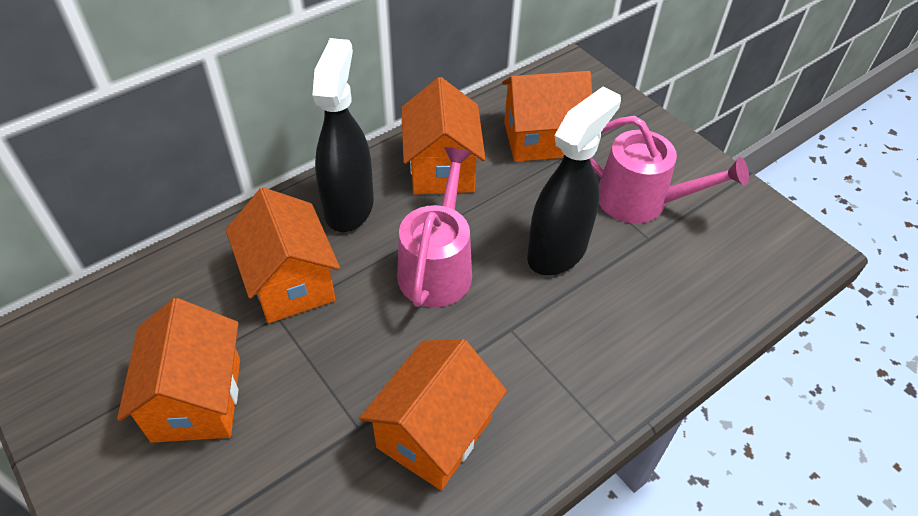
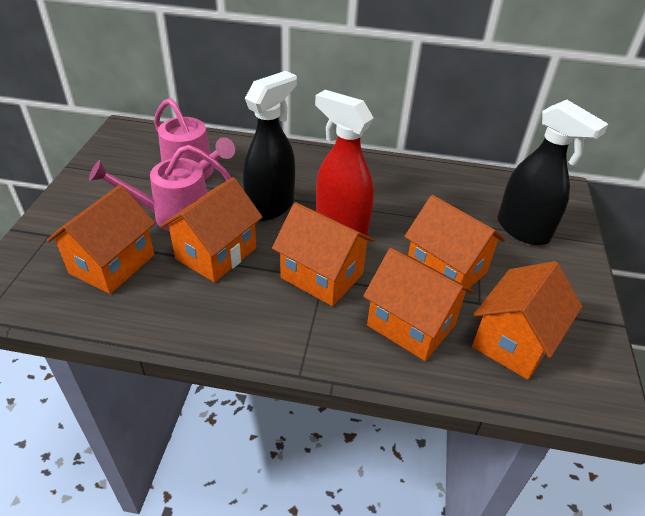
orange house: [117,298,240,443] [226,187,340,323] [359,339,507,490] [401,77,485,195] [502,71,592,162] = 5 -> [47,184,155,294] [161,177,263,282] [272,202,374,306] [363,248,473,361] [404,195,505,288] [472,261,582,380] = 6
red spray bottle: none = 0 -> [315,90,374,237] = 1

